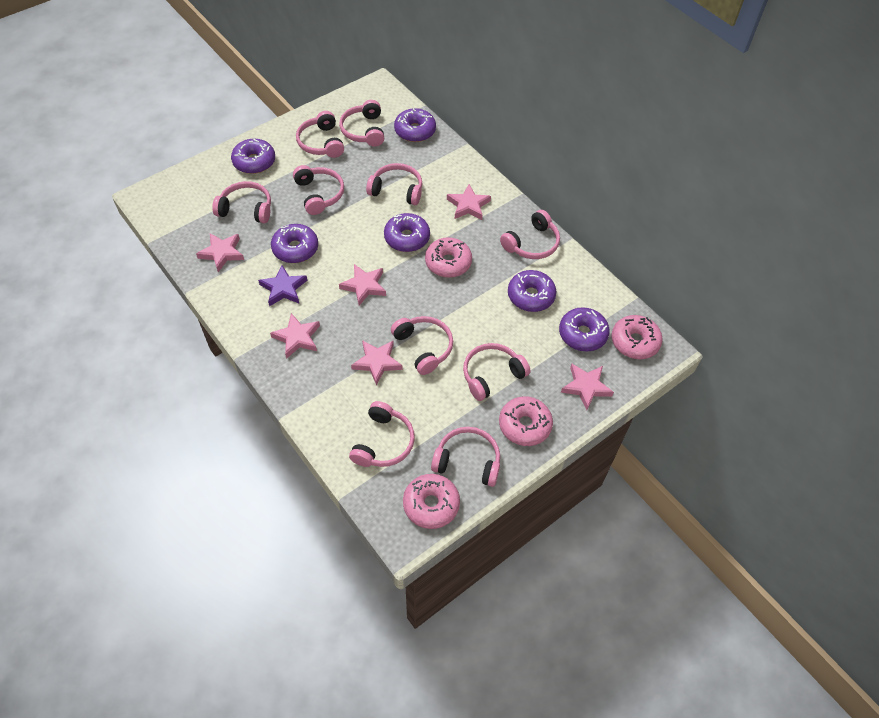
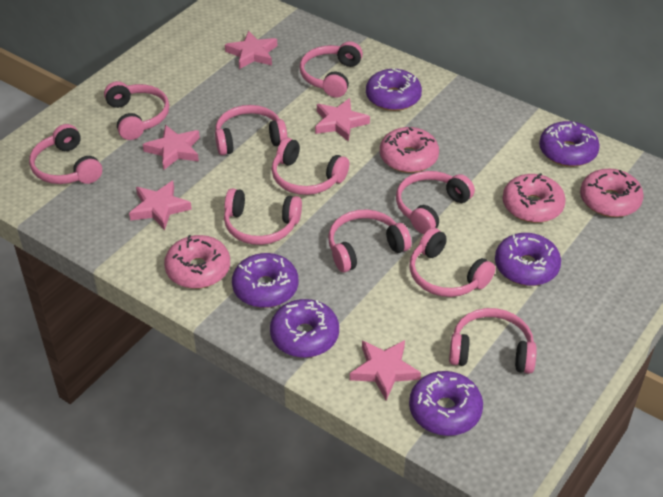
pink star: [196,233,244,272] [270,313,320,359] [339,264,386,306] [351,340,403,386] [447,184,491,220] [561,363,614,410] = 6 -> [129,181,192,230] [143,125,200,170] [225,31,277,69] [315,98,370,142] [350,340,421,400] = 5
purple star: [258,265,307,307] = 1 -> none = 0

